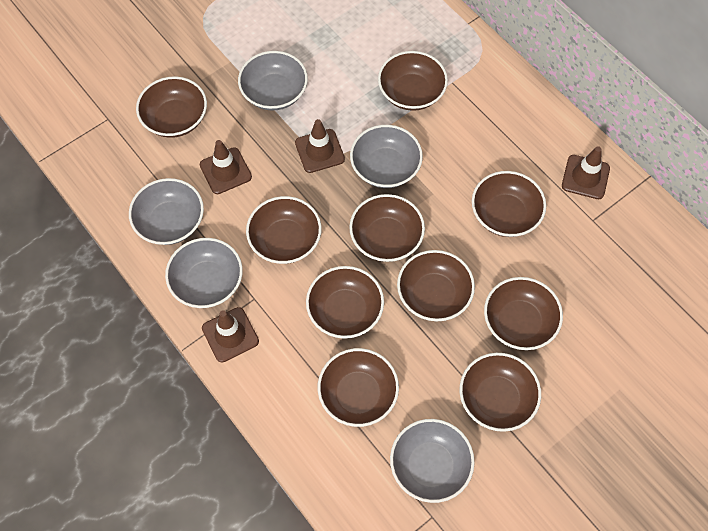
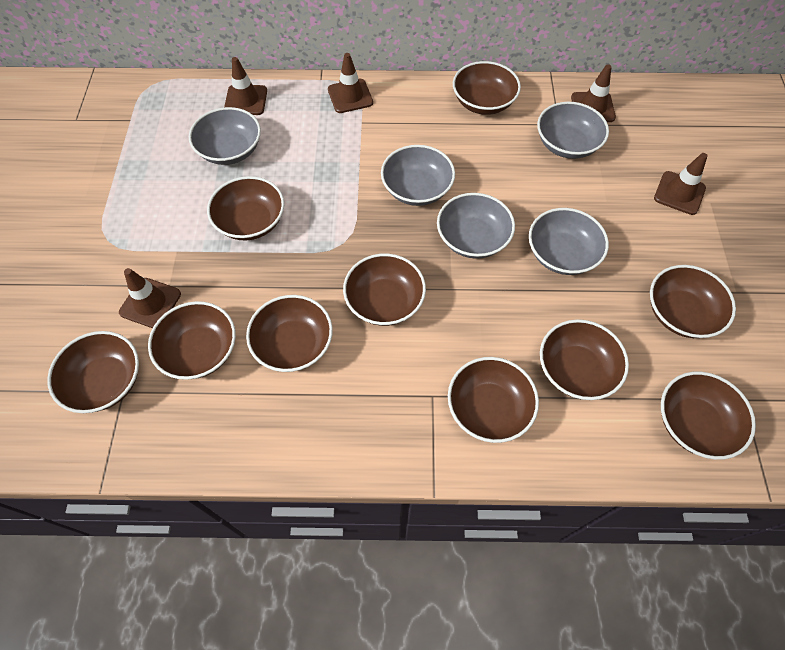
brown traffic cone: [200,140,252,194] [202,307,259,362] [295,119,345,173] [562,146,610,199] = 4 -> [119,268,181,328] [224,57,267,115] [328,53,373,113] [571,64,616,122] [654,153,708,215] = 5

